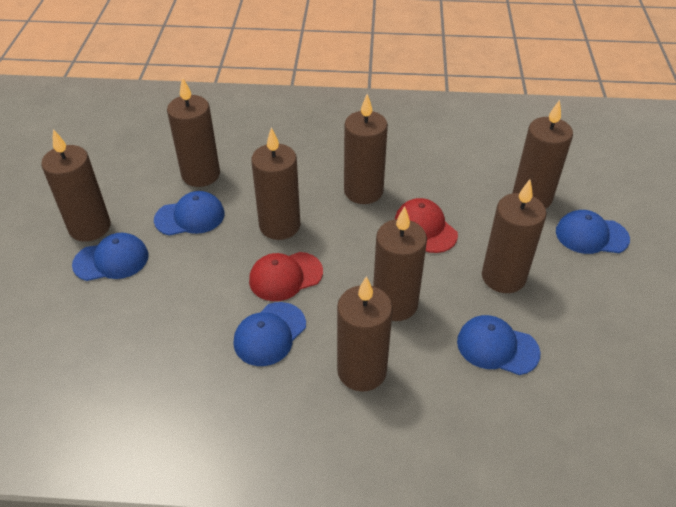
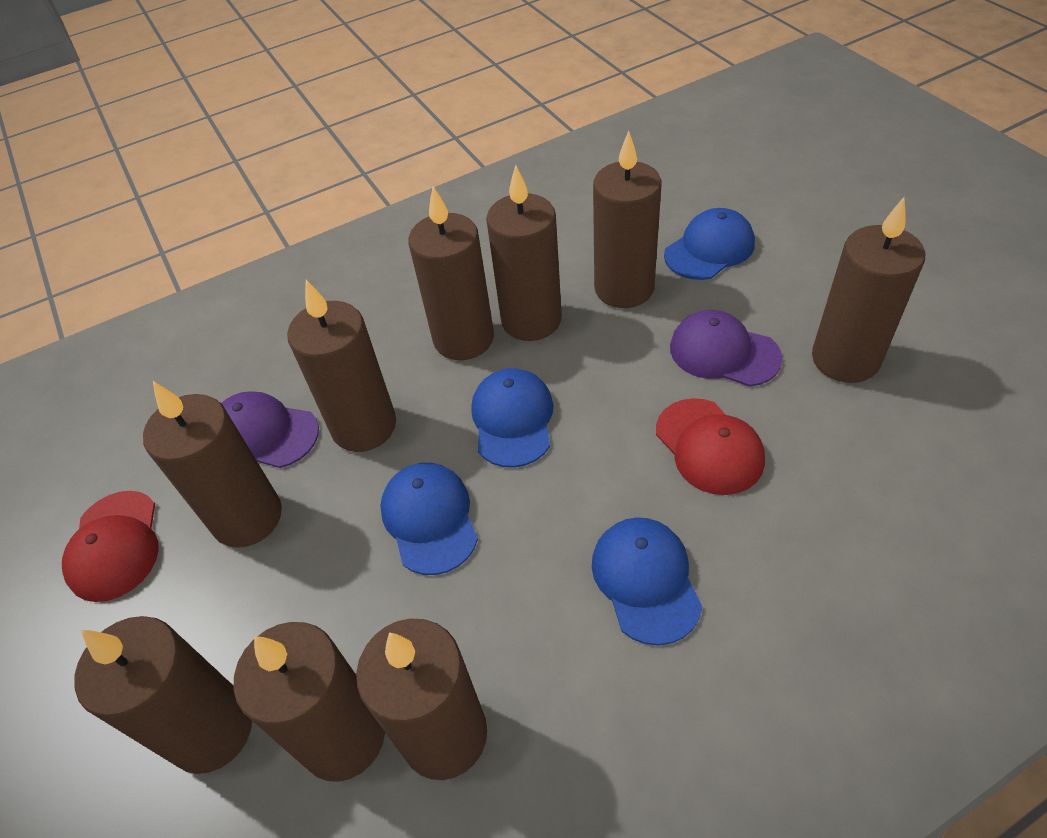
blue cap: [72,233,149,281] [154,191,225,236] [233,302,306,366] [457,315,541,375] [556,210,630,254] = 5 -> [380,463,478,575] [471,368,553,468] [592,517,703,645] [664,208,755,280] = 4
brown candle: [41,129,111,242] [167,77,220,187] [251,127,300,240] [337,276,393,392] [344,94,388,204] [373,206,427,321] [482,180,546,293] [513,100,573,209] = 8 -> [74,616,252,774] [143,381,282,548] [233,622,385,782] [287,280,396,452] [356,619,487,780] [408,186,494,360] [486,165,562,341] [593,131,662,308] [812,197,925,383] = 9
purple cap: none = 0 -> [221,391,319,468] [670,310,782,387] = 2

